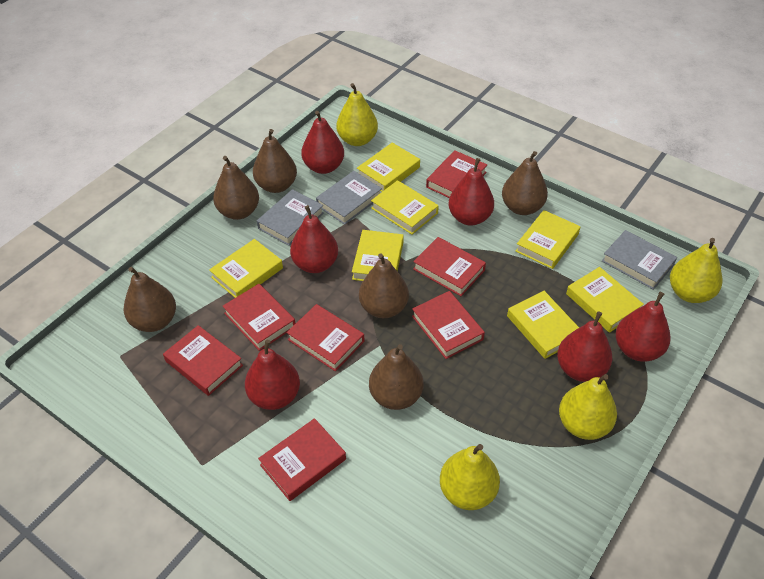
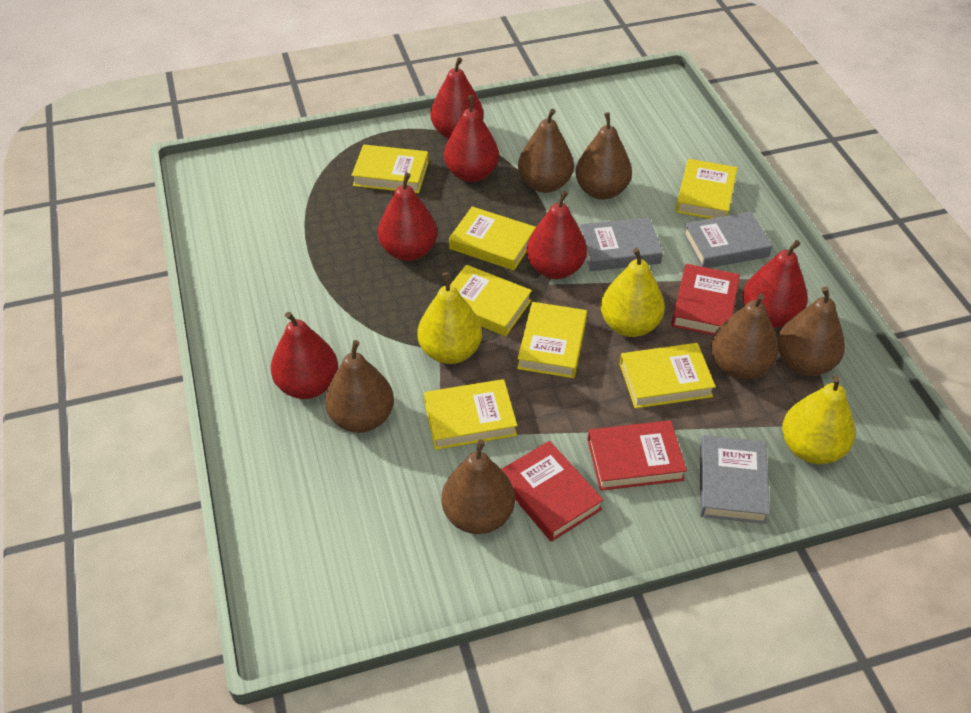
red book: [163,325,243,396] [223,284,296,351] [258,418,346,501] [287,304,365,371] [412,291,485,359] [413,237,486,296] [426,151,487,198] = 7 -> [501,441,603,542] [587,420,687,491] [671,264,740,335] = 3
yellow pear: [336,83,378,146] [440,444,500,510] [559,374,617,440] [670,238,722,303] = 4 -> [418,272,482,364] [601,248,665,337] [782,376,855,464] = 3

